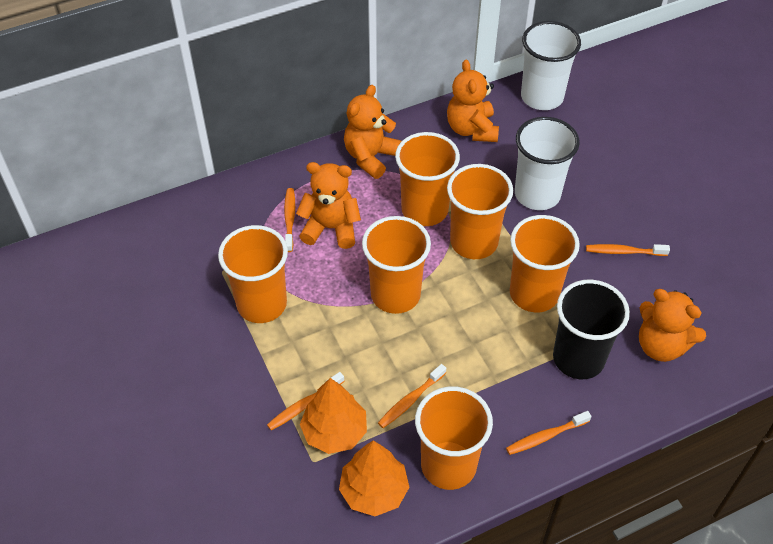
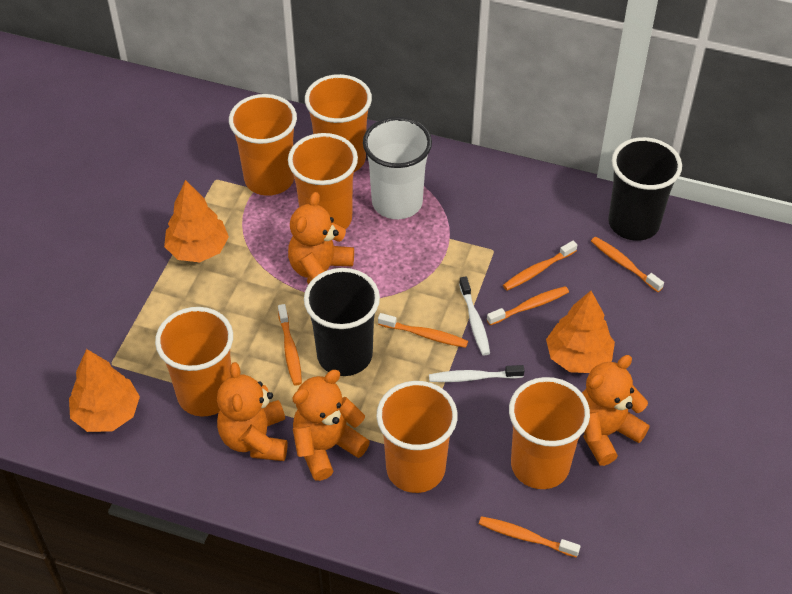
black cup: [553,280,630,379] = 1 -> [304,268,380,376] [608,137,682,241] = 2
orange toothbrush: [267,372,345,431] [284,188,295,252] [378,364,446,428] [506,411,591,455] [586,244,670,256] = 5 -> [278,304,302,385] [378,313,468,348] [479,516,581,558] [487,286,569,325] [503,241,577,291] [591,237,664,292] = 6
orange tree: [300,378,367,454] [339,441,409,516] = 2 -> [69,349,140,432] [164,180,229,262] [546,291,615,373] = 3
white cup: [515,117,580,210] [521,21,581,110] = 2 -> [363,117,432,219] = 1
white toothbrush: none = 0 -> [429,365,524,382] [459,277,490,356] = 2

